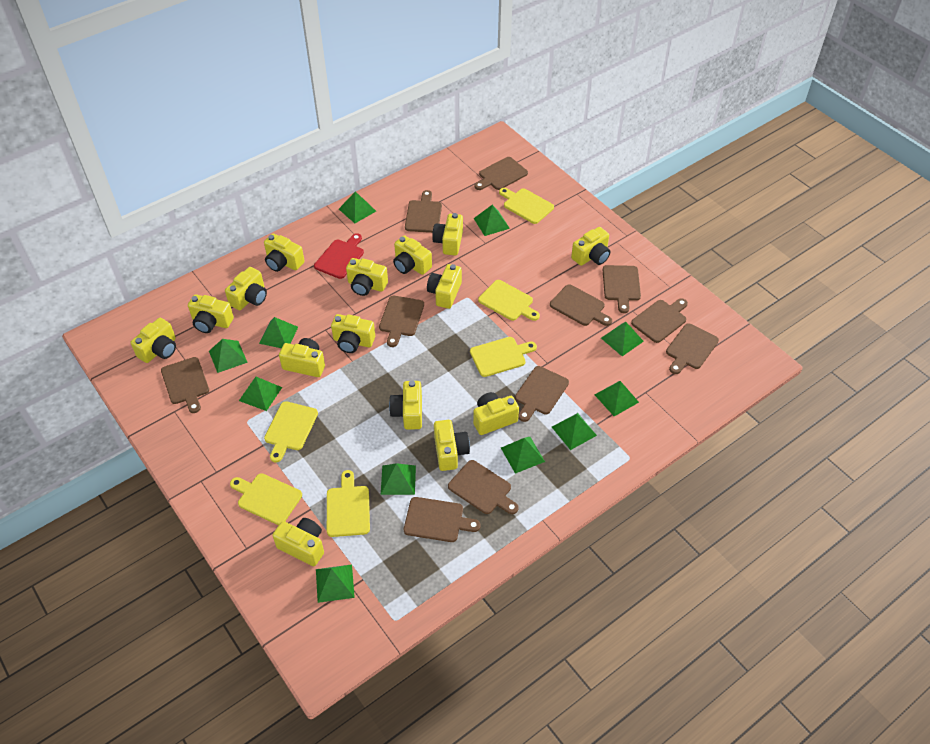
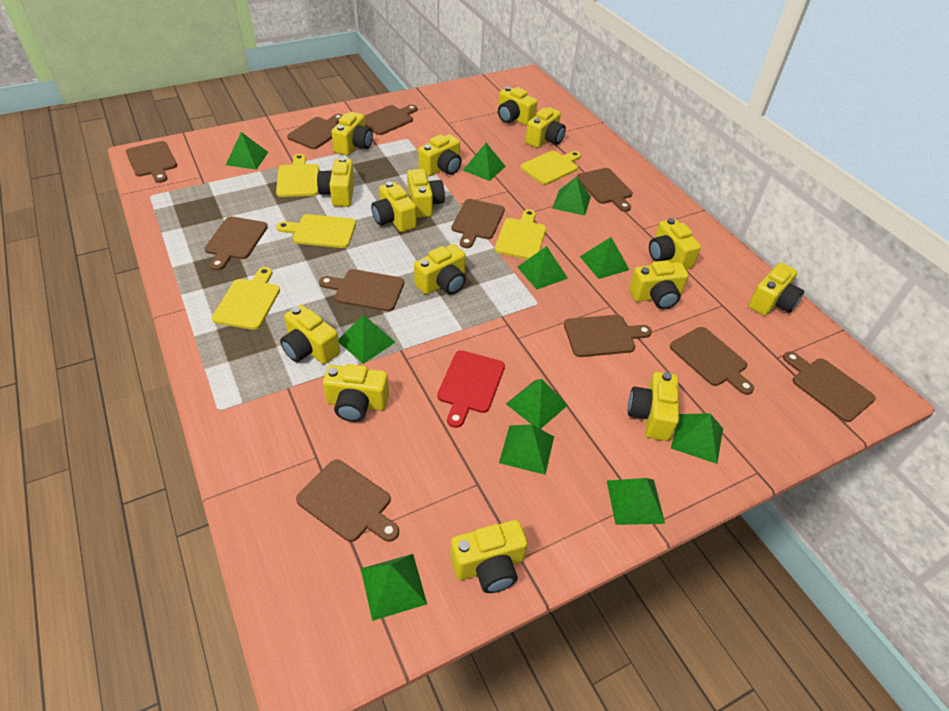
yellow cutting board: [230,473,302,525] [264,401,318,463] [327,470,370,537] [470,337,537,377] [478,280,540,321] [499,188,554,224] = 6 -> [212,267,280,330] [276,154,319,197] [277,214,356,248] [495,209,546,259] [520,151,581,185] = 5

